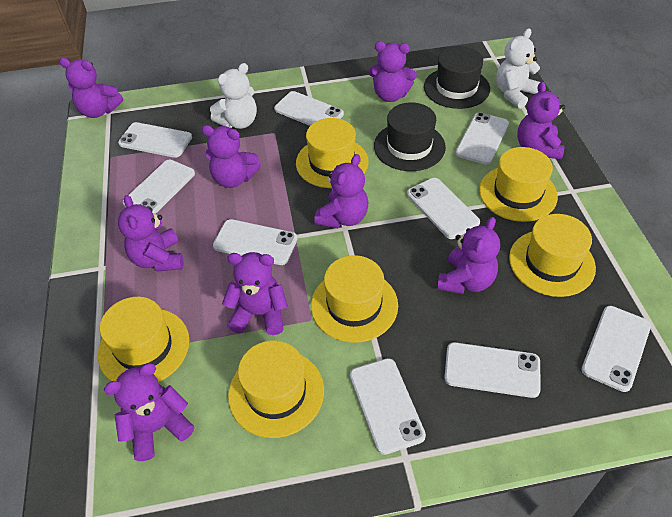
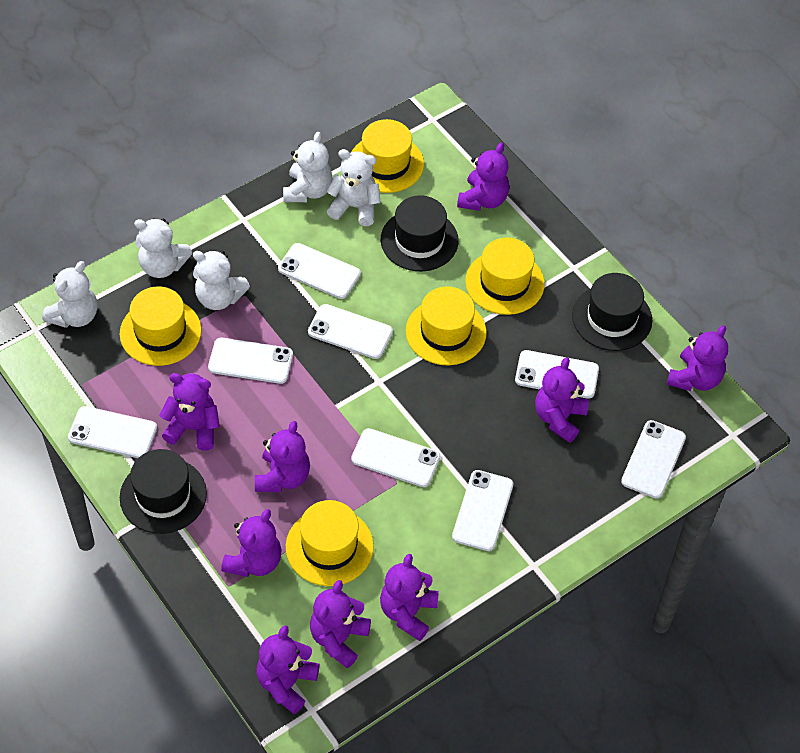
black hat: [374,103,446,171] [424,46,490,109] = 2 -> [120,449,207,534] [381,195,458,271] [572,273,652,351] = 3
white phone: [118,122,192,158] [123,160,195,214] [213,219,298,265] [274,91,344,126] [350,358,426,455] [407,178,480,239] [444,342,541,398] [455,112,509,165] [581,306,651,392] = 9 -> [68,406,157,458] [208,338,293,384] [278,243,361,299] [308,304,393,359] [351,428,440,487] [452,470,513,551] [515,350,599,399] [621,420,686,499] = 8
white teddy bear: [210,63,257,129] [496,28,540,109] = 2 -> [42,261,97,328] [134,218,192,278] [193,250,250,310] [283,132,333,202] [326,149,381,226] = 5
yellow hat: [98,297,189,382] [228,341,324,438] [296,118,368,188] [311,255,398,343] [479,147,558,222] [509,214,596,297] = 6 -> [120,287,202,366] [286,500,374,586] [352,119,424,193] [406,286,486,365] [465,237,545,315] = 5

